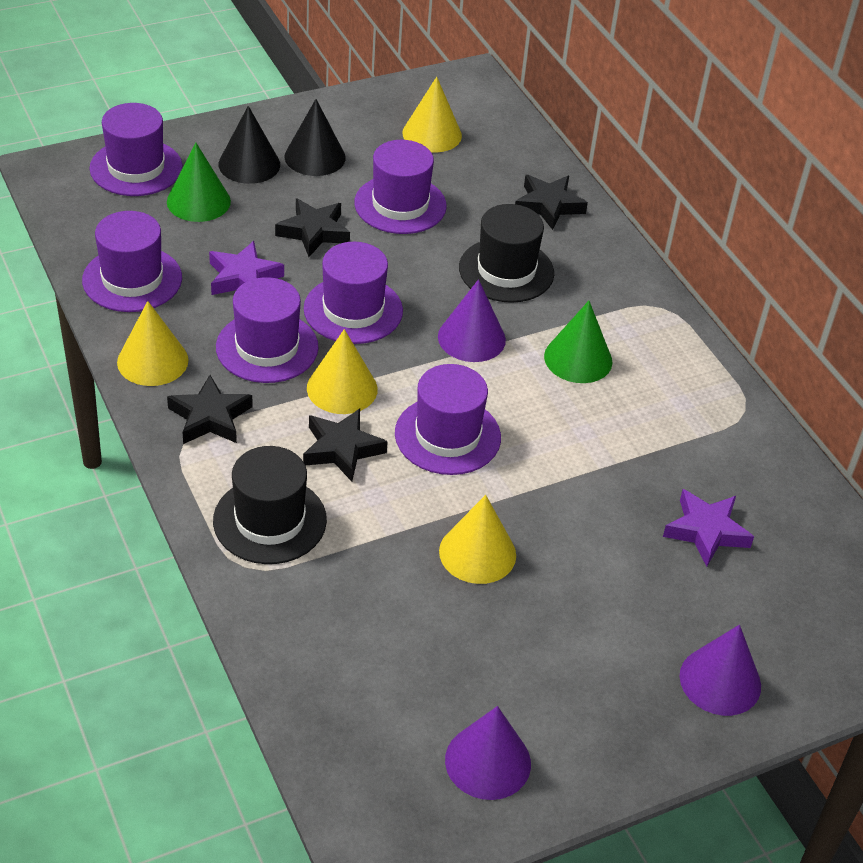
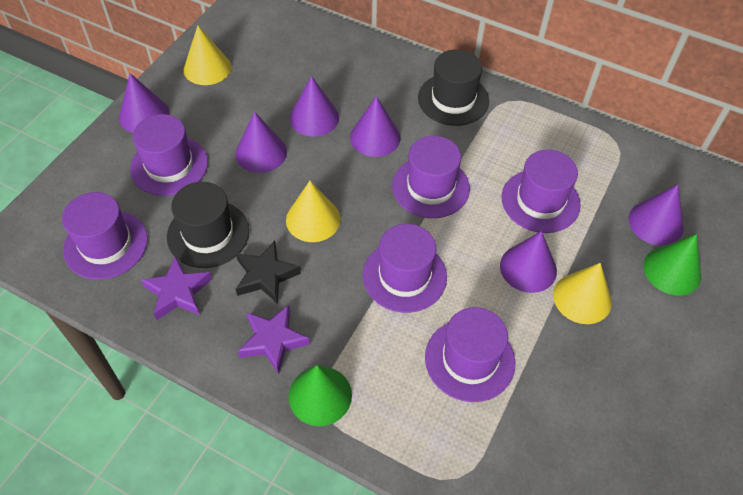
black cone: [218,106,280,184] [284,99,346,176] = 2 -> none = 0
black star: [167,375,253,444] [275,198,350,257] [303,409,388,481] [515,175,588,230] = 4 -> [236,241,301,304] = 1
purple cone: [438,279,506,362] [445,706,531,800] [680,625,761,716] = 3 -> [119,73,170,133] [236,111,287,173] [290,76,339,137] [350,96,400,157] [500,231,557,293] [629,184,684,246] = 6
yellow cone: [117,301,189,386] [307,329,378,414] [402,77,462,152] [439,495,516,584] = 4 -> [184,26,231,85] [286,181,341,242] [553,263,612,324] = 3

